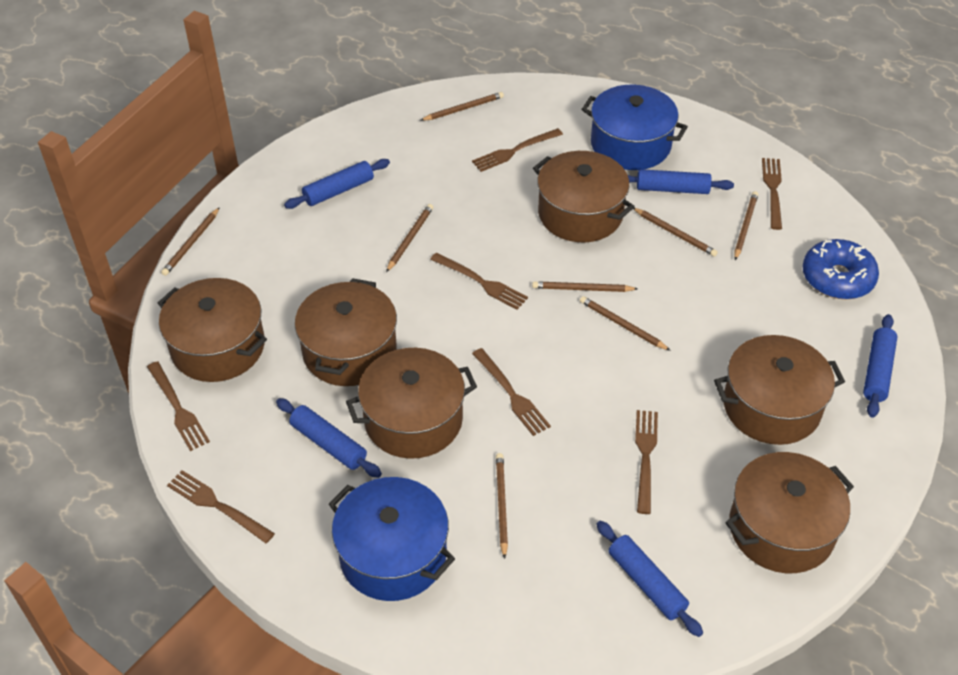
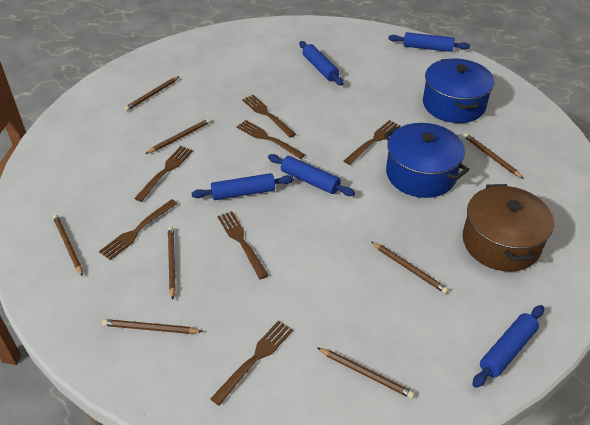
blue donut: [803,239,879,299] = 1 -> none = 0
brown pot: [158,278,267,382] [295,278,397,386] [346,348,477,459] [533,151,635,242] [714,335,845,445] [725,452,854,573] = 6 -> [463,184,554,272] = 1

